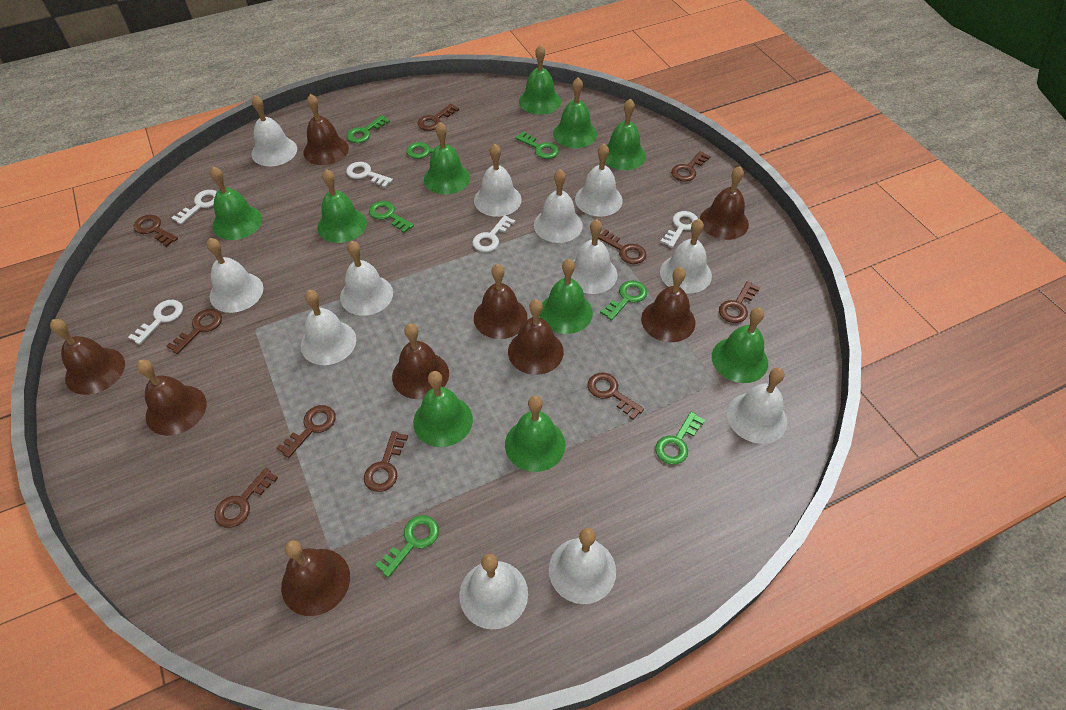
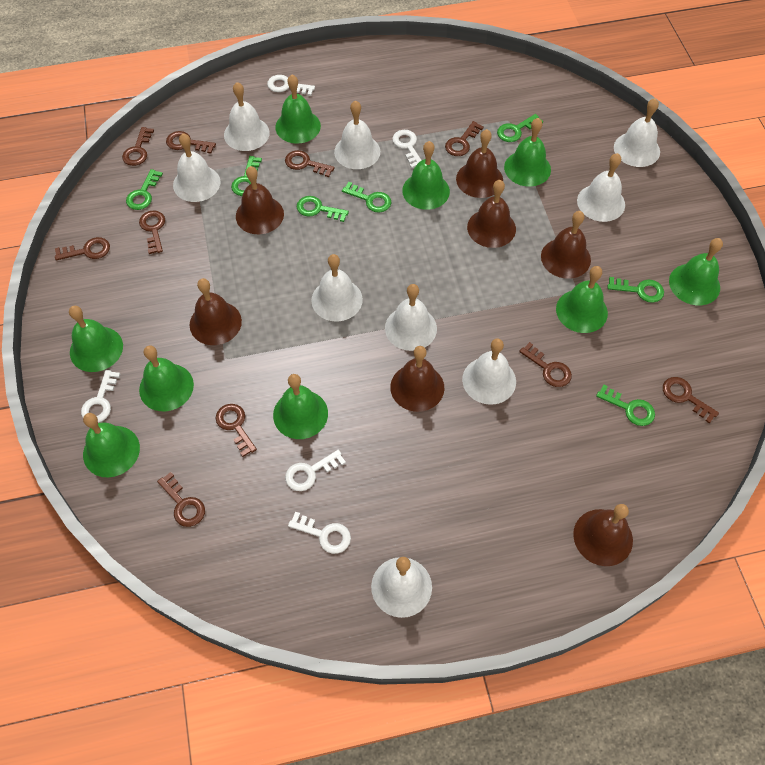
brown bell: [50,319,125,395] [137,360,207,436] [281,540,350,616] [303,94,349,165] [392,323,449,399] [474,264,528,339] [508,299,564,375] [641,267,696,342] [700,166,749,240] = 9 -> [190,278,242,345] [236,166,284,234] [390,346,444,412] [456,129,503,198] [467,180,516,248] [541,211,591,279] [573,504,633,566] = 7
green bell: [210,167,262,240] [317,169,367,243] [413,371,473,447] [424,122,470,195] [505,396,565,472] [519,45,561,115] [540,259,593,334] [553,77,597,148] [605,99,646,170] [712,307,768,383] = 10 -> [69,306,123,372] [83,413,140,477] [139,345,194,411] [273,374,328,439] [275,75,321,144] [402,141,450,210] [504,118,551,187] [556,266,608,333] [669,238,723,305] = 9
white bell: [207,238,263,313] [252,95,297,166] [300,290,356,365] [340,241,393,316] [459,554,528,629] [474,144,522,217] [534,169,583,243] [549,528,616,604] [571,219,617,294] [575,144,623,217] [660,219,712,293] [727,368,787,444] = 12 -> [173,133,221,202] [224,82,270,151] [311,254,363,322] [334,100,380,169] [371,557,432,618] [385,284,437,351] [462,339,516,405] [577,153,625,222] [614,98,660,167] = 9

